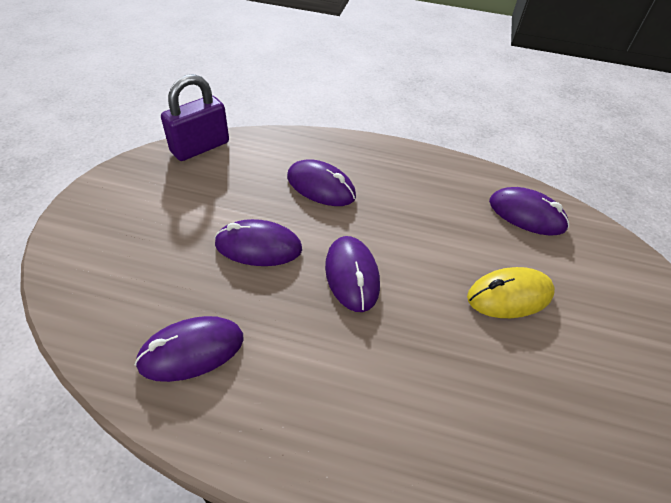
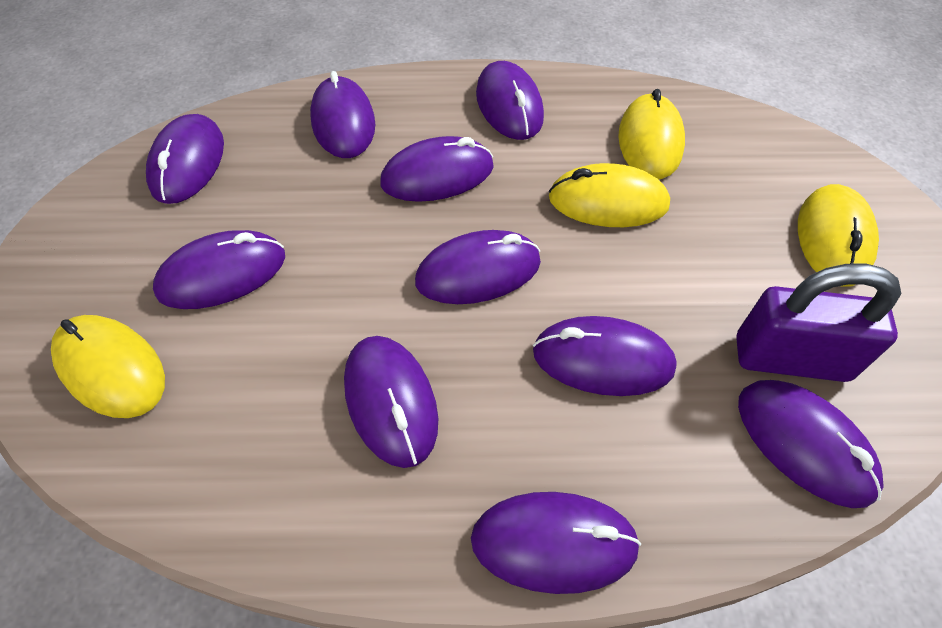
purple mouse: [135,316,244,382] [214,219,302,266] [287,159,356,206] [325,236,380,312] [489,187,569,235] = 5 -> [146,114,224,204] [153,230,285,309] [310,71,375,158] [344,336,438,468] [380,136,494,202] [415,230,541,304] [471,492,641,594] [476,61,544,140] [533,316,677,396] [738,380,884,508] = 10
yellow mouse: [467,267,555,318] = 1 -> [51,315,165,418] [549,163,670,227] [618,89,685,179] [798,184,879,287] = 4

